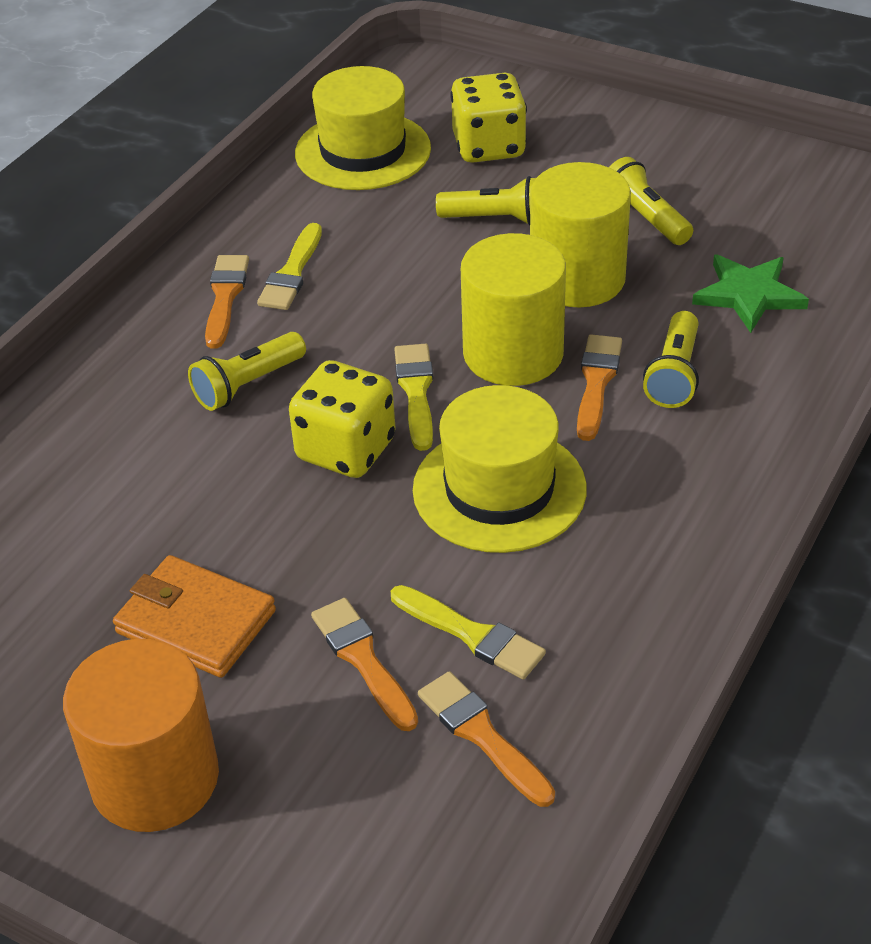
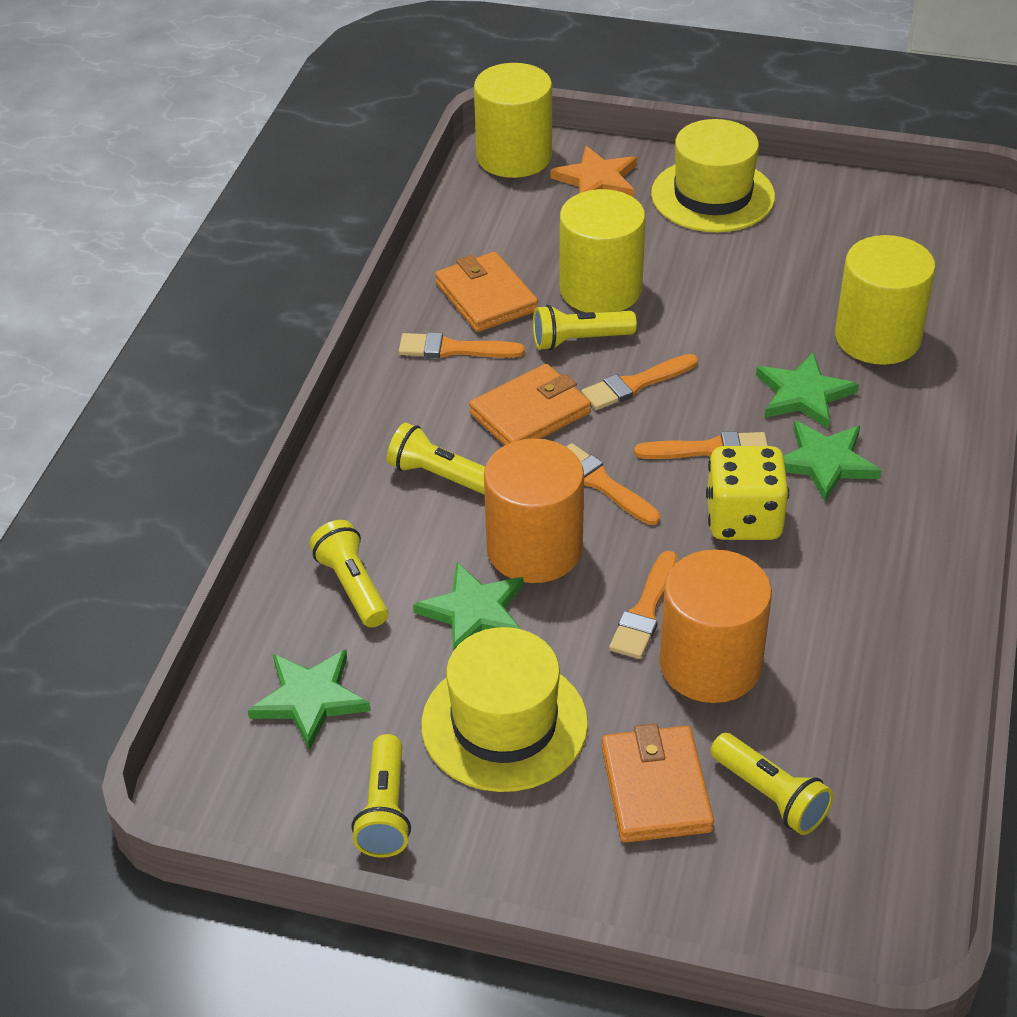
green star: [692,255,809,333] = 1 -> [248,649,371,750] [413,562,523,651] [756,352,859,429] [783,421,881,501] = 4
orange brush: [205,255,249,349] [311,598,418,731] [418,671,555,807] [577,335,622,441] = 4 -> [399,332,525,358] [566,443,660,525] [581,354,698,410] [609,551,677,659] [634,431,768,459] = 5
orange cylinder: [63,639,219,832] = 1 -> [484,438,584,583] [659,549,772,703] = 2
orange star: none = 0 -> [550,146,637,198] = 1
orange wallet: [113,555,276,678] = 1 -> [435,252,538,332] [469,364,591,446] [602,724,714,843] = 3
yellow brush: [257,223,322,310] [391,585,546,679] [394,344,433,451] = 3 -> none = 0
yellow cylinder: [461,233,566,386] [530,162,631,307] = 2 -> [474,63,552,178] [560,189,646,313] [835,235,936,365] = 3
yellow dice: [289,360,396,478] [450,73,527,163] = 2 -> [706,446,789,540] = 1
yellow flashlight: [188,332,306,411] [436,176,536,225] [609,157,693,245] [643,311,699,408] = 4 -> [309,520,388,628] [351,734,411,858] [387,423,485,495] [533,305,637,351] [710,733,834,835] = 5

